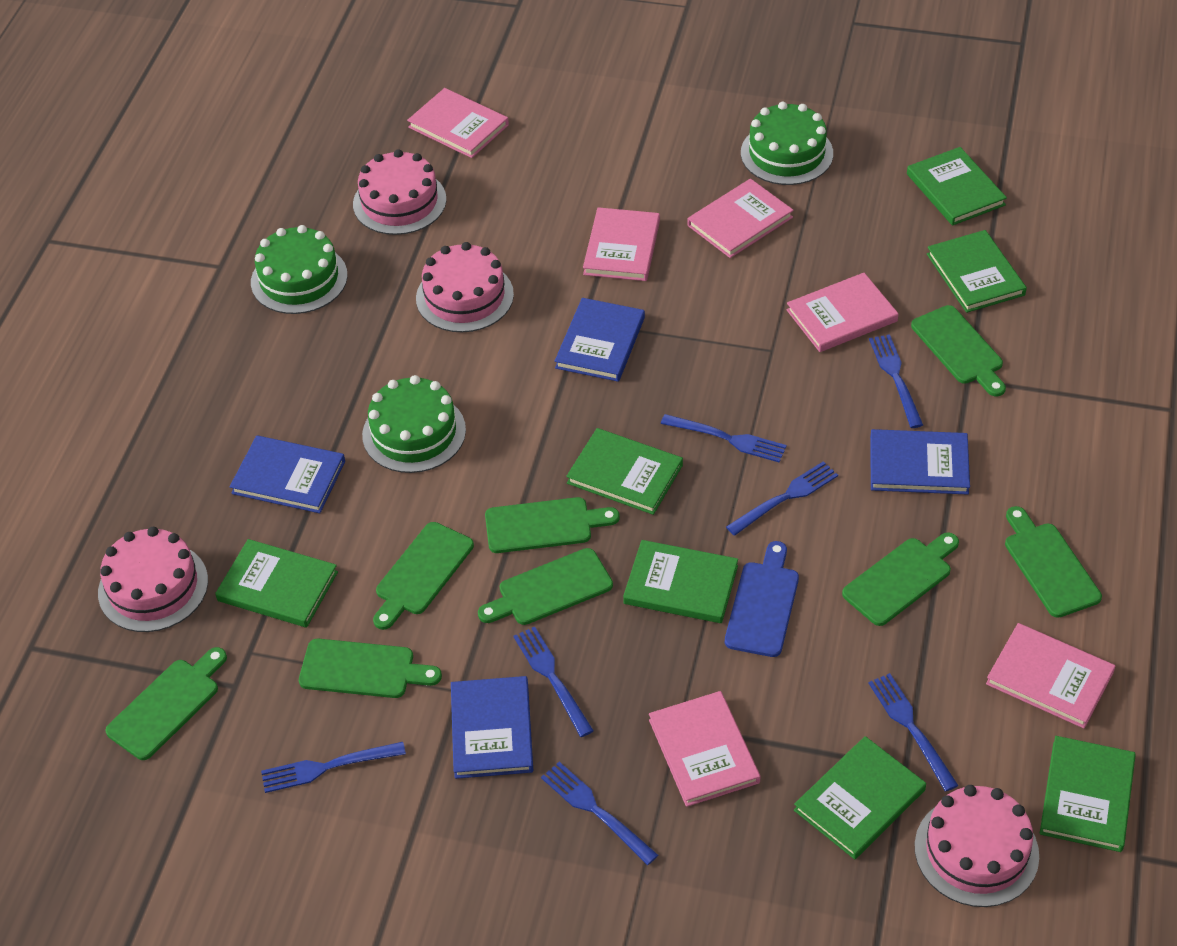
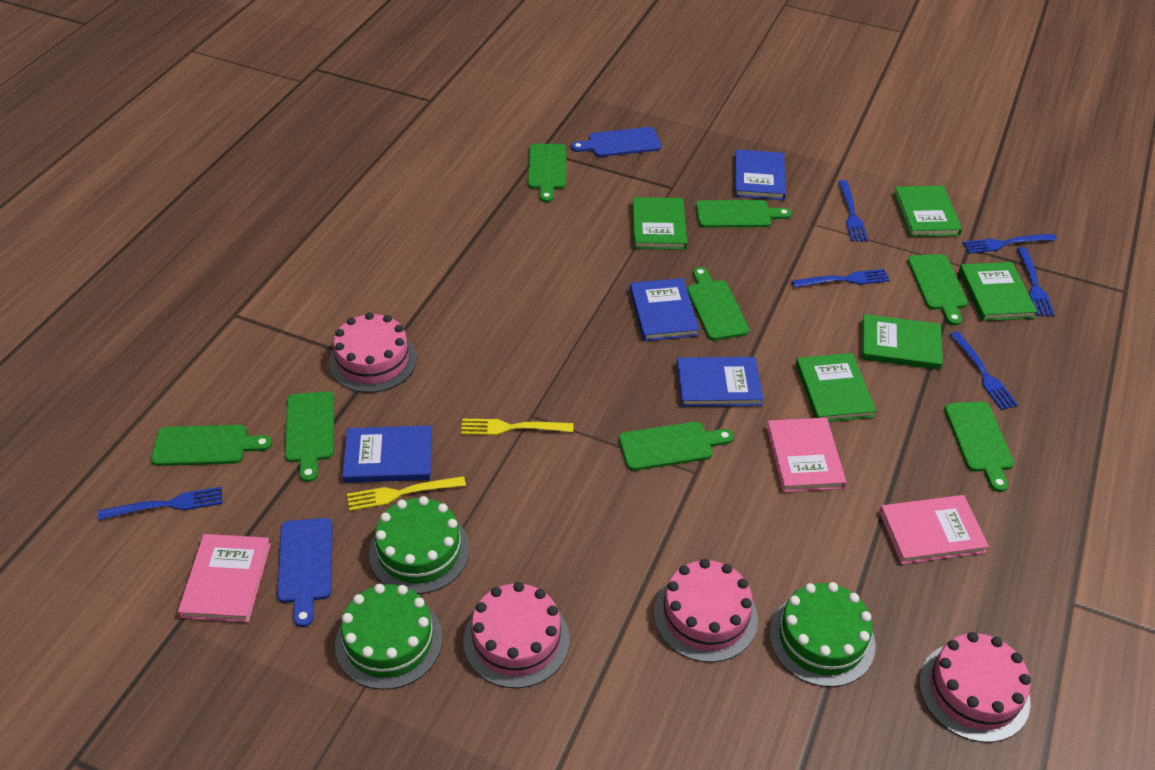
blue cutting board: [725,541,799,657] = 1 -> [277,518,333,627] [571,127,661,157] = 2
blue fork: [261,742,406,793] [513,627,594,737] [541,762,658,865] [661,414,787,462] [726,461,838,536] [868,673,959,791] [869,334,923,428] = 7 -> [98,487,223,520] [792,269,890,288] [838,180,868,242] [950,332,1018,410] [962,234,1057,254] [1017,247,1055,316] = 6
green book: [215,539,338,627] [566,428,683,515] [623,540,738,623] [794,736,926,859] [907,147,1007,226] [927,230,1027,313] [1040,736,1136,852] = 7 -> [632,197,687,250] [796,353,876,422] [862,314,943,370] [894,186,962,237] [959,262,1037,321] = 5
pink book: [407,88,509,158] [583,207,660,281] [649,691,761,807] [688,179,794,258] [787,273,898,352] [986,623,1116,728] = 6 -> [178,534,271,622] [767,418,846,492] [879,495,989,564] = 3
yellow fork: none = 0 -> [347,476,466,511] [461,419,573,435] = 2

